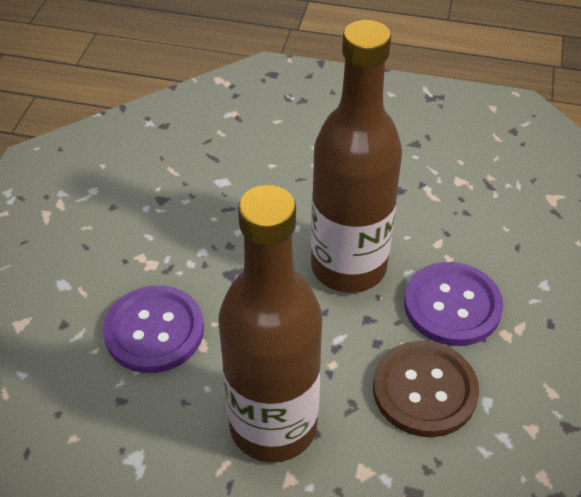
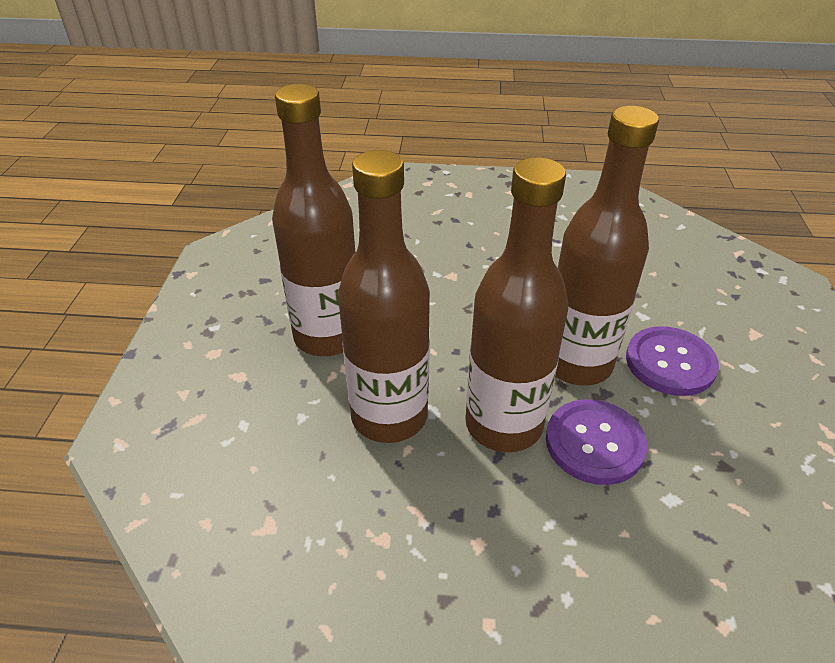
brown bottle: [218,185,322,463] [311,20,402,293] = 2 -> [272,84,356,356] [338,150,430,443] [465,157,568,452] [555,106,659,386] = 4
brown button: [373,341,479,437] = 1 -> none = 0

